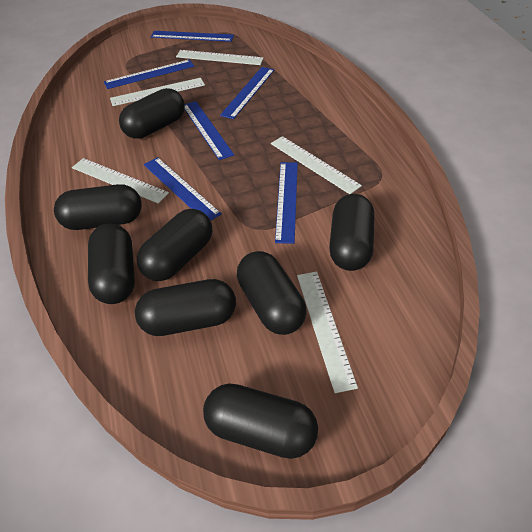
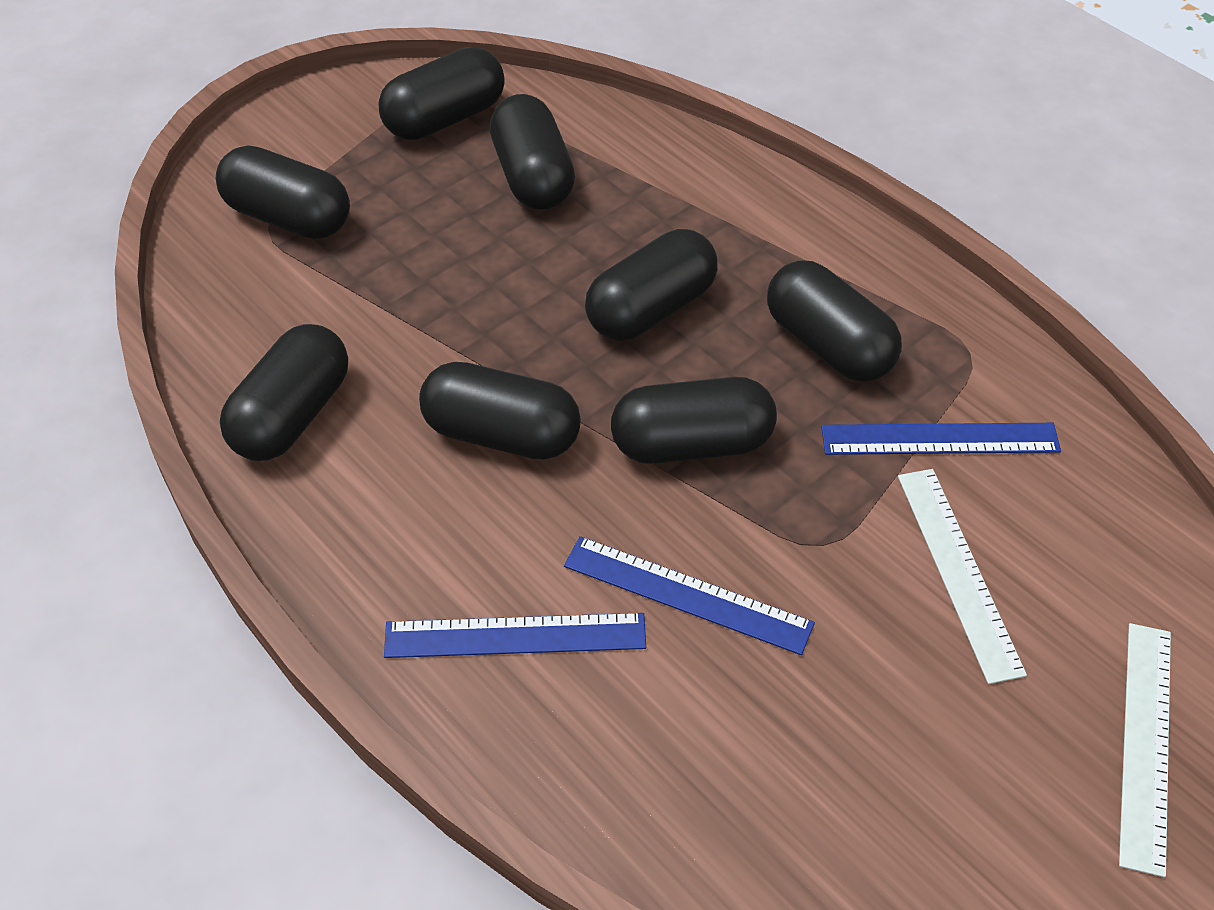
blue ruler: [104,59,194,89] [144,157,222,221] [151,31,234,42] [185,101,234,160] [220,67,274,119] [275,162,298,244] = 6 -> [384,613,646,658] [564,536,815,655] [821,423,1061,455] = 3
white ruler: [72,158,169,203] [110,78,205,106] [176,50,263,65] [271,136,362,194] [297,272,358,393] = 5 -> [898,469,1027,684] [1119,623,1171,877] = 2

